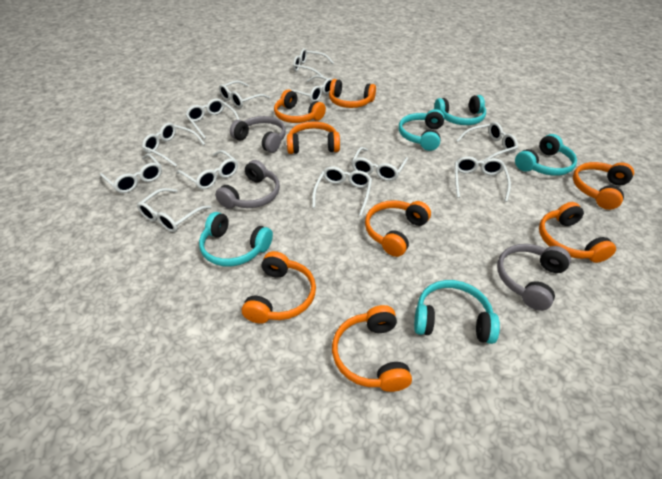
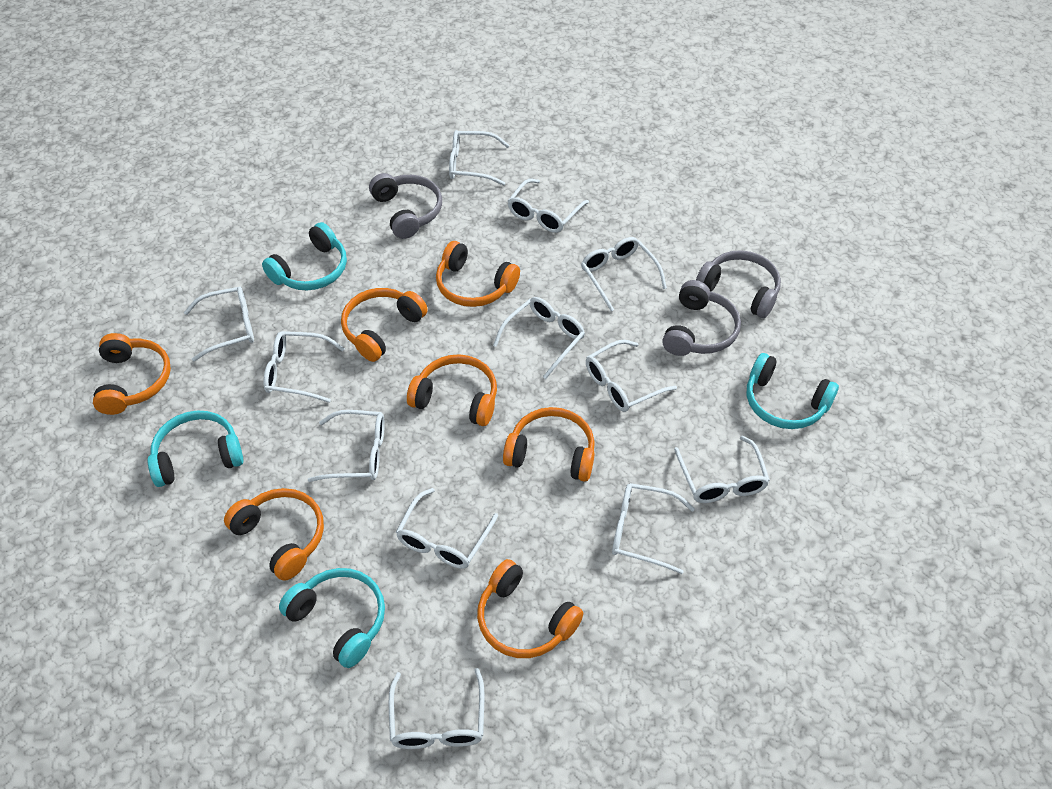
orange headphones: [242,251,316,324] [274,90,326,123] [287,121,340,154] [329,79,376,108] [332,305,412,392] [365,200,431,257] [539,202,616,263] [573,162,634,210] = 8 -> [93,333,171,415] [224,488,324,581] [341,288,428,362] [407,354,497,426] [436,241,520,307] [477,559,583,658] [503,407,595,482] = 7
turquoise headphones: [199,212,273,266] [399,109,445,151] [414,280,500,344] [434,95,486,125] [515,134,577,176] = 5 -> [148,410,243,487] [262,222,347,290] [279,568,385,668] [747,353,839,429] = 4

